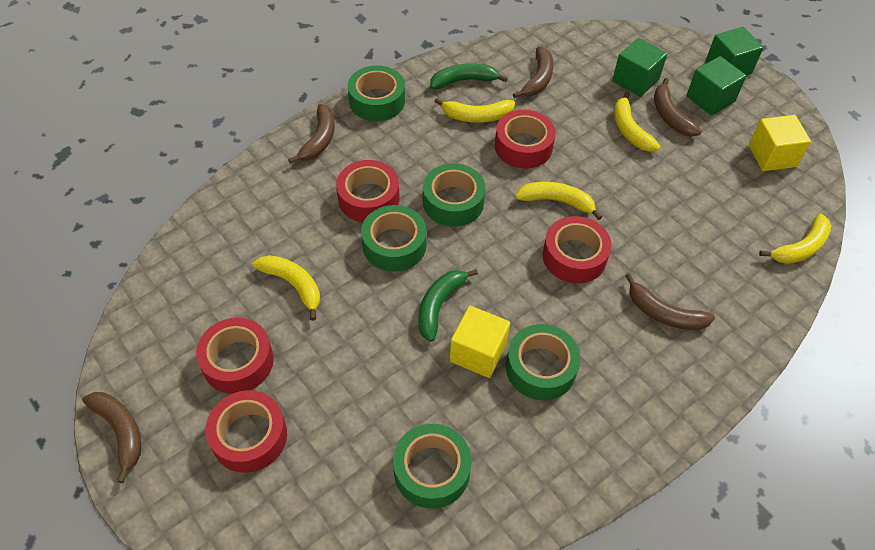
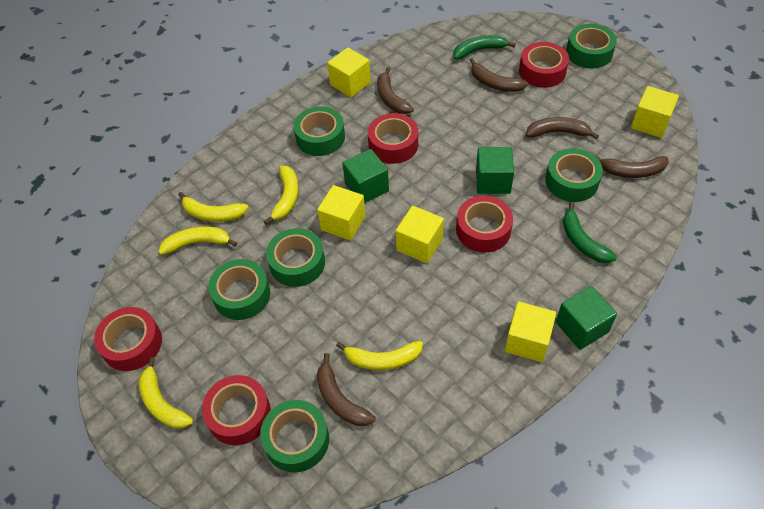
green tape: [348,65,405,121] [361,205,427,272] [393,424,472,509] [423,163,486,227] [506,324,581,400] = 5 -> [208,259,270,320] [260,400,329,472] [266,228,325,287] [294,106,345,156] [545,148,603,202] [566,24,617,69] = 6
yellow cube: [450,306,510,378] [748,115,811,171] = 2 -> [317,185,366,241] [327,47,371,97] [396,206,444,263] [505,302,556,362] [631,86,679,138] = 5

